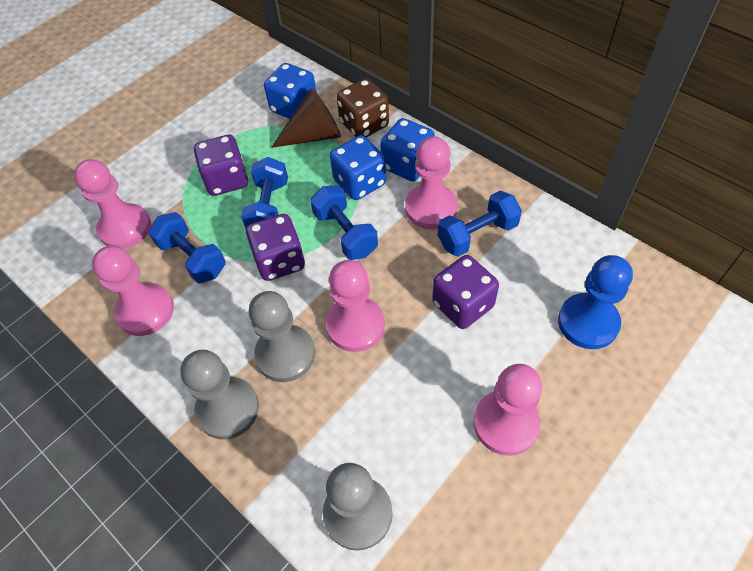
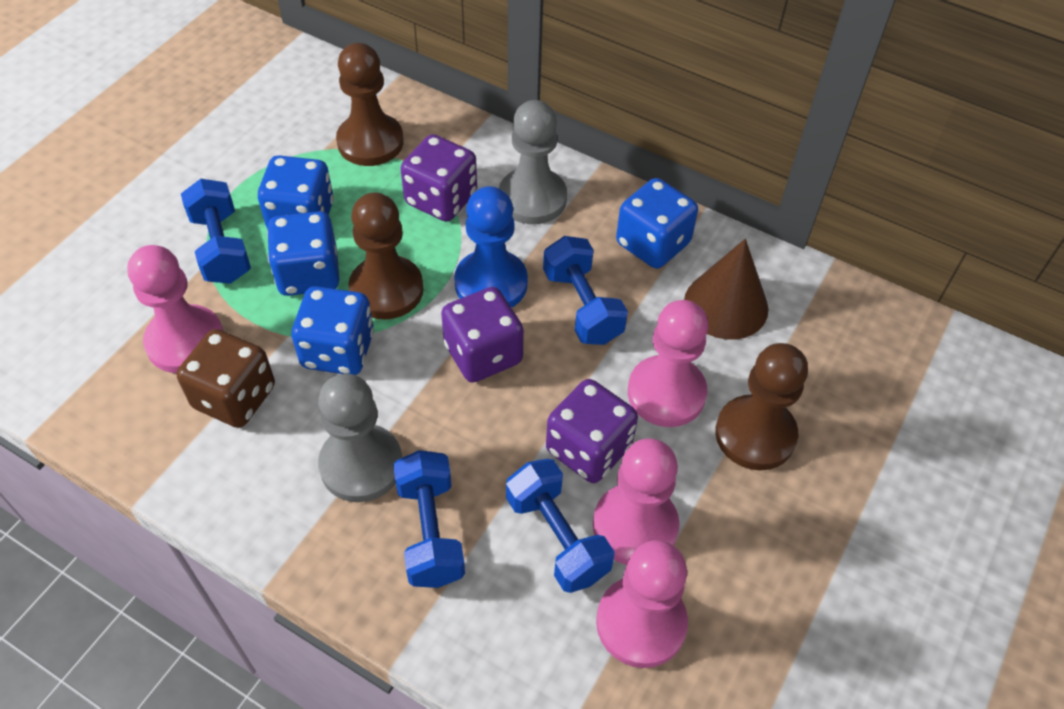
blue dice: [264,63,317,119] [330,135,386,200] [380,118,435,181] = 3 -> [258,155,334,229] [267,211,340,296] [291,286,374,375] [616,178,698,269] = 4
brown pawn: none = 0 -> [336,43,404,166] [348,192,424,319] [715,343,808,470] = 3
grey pawn: [180,350,259,440] [249,291,315,382] [323,463,393,551] = 3 -> [318,374,402,502] [499,100,567,224] = 2
pink pawn: [74,159,151,249] [92,246,174,336] [326,260,385,352] [405,136,458,229] [474,364,542,456] = 5 -> [127,245,223,373] [593,438,680,565] [596,540,688,668] [628,300,708,427] = 4

